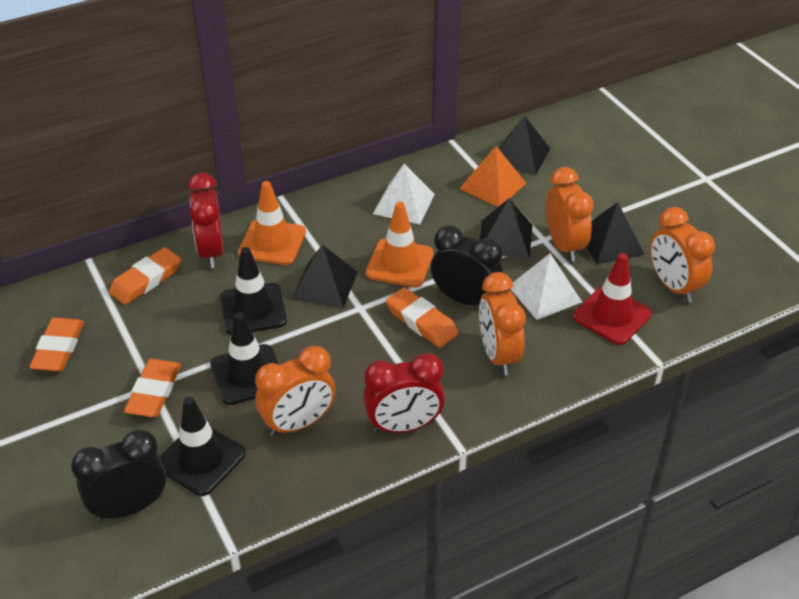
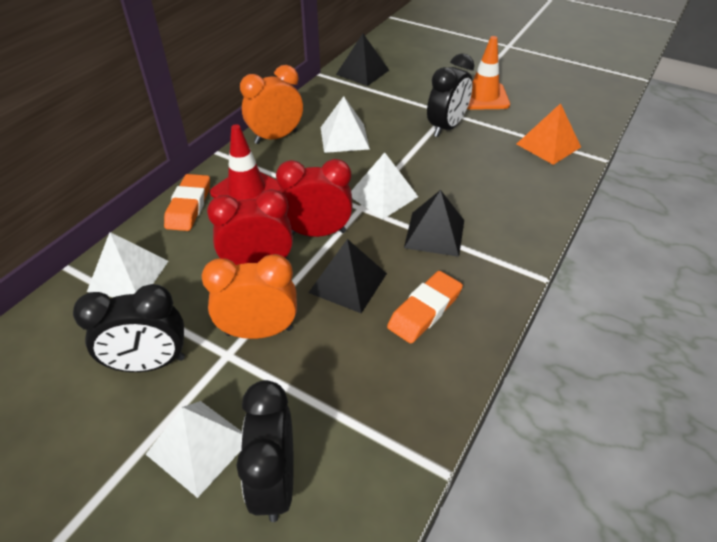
black clock: [71,429,166,521] [431,226,503,305] = 2 -> [73,284,185,372] [236,380,294,522] [427,53,474,137] = 3
black pyramid: [292,244,358,308] [480,198,532,258] [499,116,551,175] [587,202,645,264] = 4 -> [308,239,387,313] [336,34,389,86] [404,190,464,257] = 3
black traffic cone: [159,397,246,496] [210,312,279,405] [220,247,287,335] = 3 -> none = 0
orange clock: [255,346,336,436] [479,272,526,376] [546,167,593,262] [650,207,715,303] = 4 -> [202,254,297,339] [240,65,303,144] = 2
orange eraser: [29,317,84,372] [109,247,181,305] [124,359,181,417] [386,287,458,348] = 4 -> [164,174,210,231] [387,271,463,343] = 2
orange traffic cone: [238,181,306,265] [366,202,434,287] = 2 -> [467,36,510,110] = 1
white pyramid: [373,164,435,225] [511,253,582,320] = 2 -> [87,232,168,297] [146,401,242,498] [321,96,370,153] [351,152,418,219] = 4

